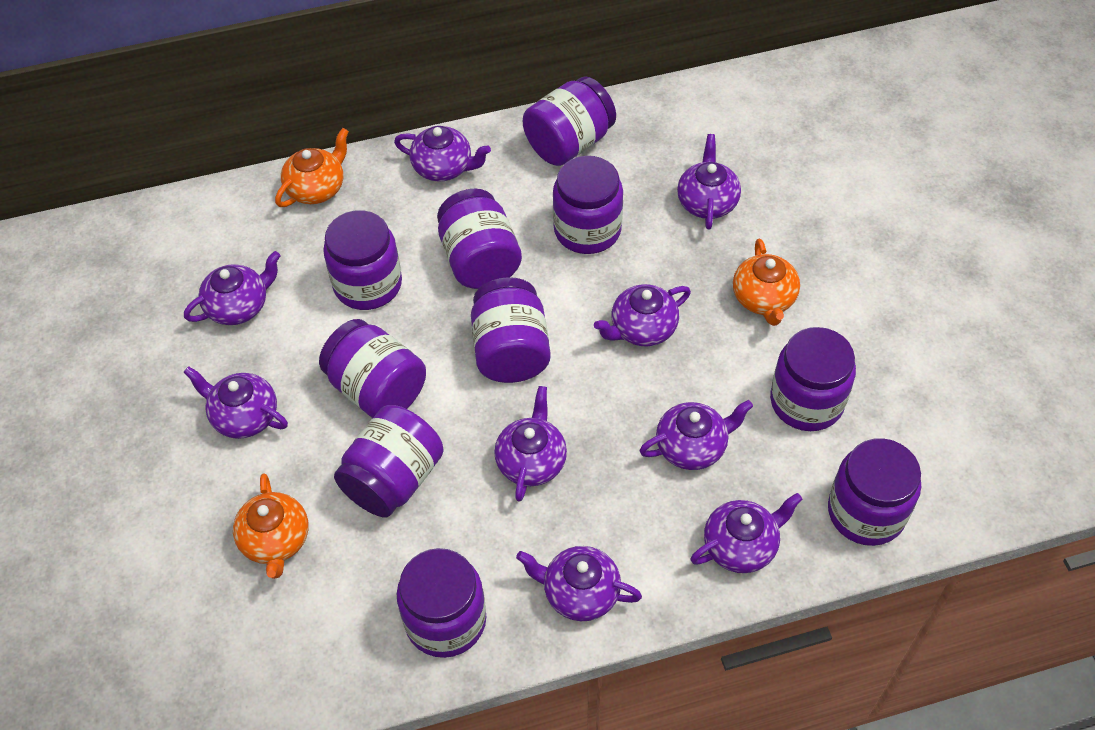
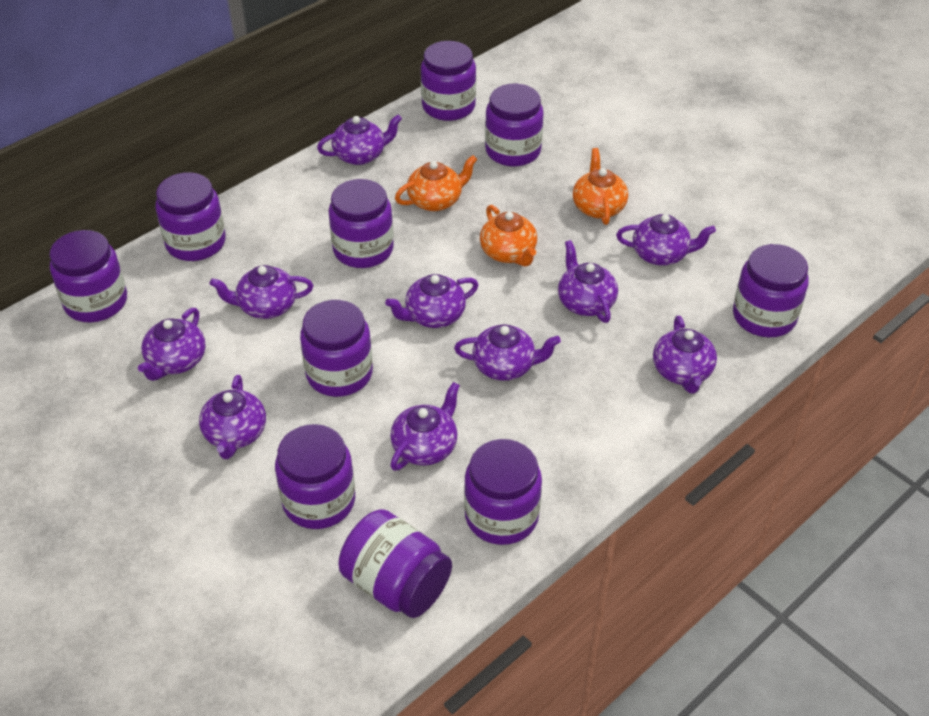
purple teapot: [184,251,281,325] [184,366,288,439] [394,126,491,181] [494,386,567,502] [516,546,642,621] [594,284,691,346] [640,400,753,470] [677,134,741,230] [691,493,802,573] = 9 -> [138,308,205,381] [199,375,266,459] [210,265,313,319] [317,114,402,165] [385,274,479,328] [390,382,460,471] [454,324,561,381] [558,240,618,323] [616,214,716,266] [653,316,717,394] = 10

